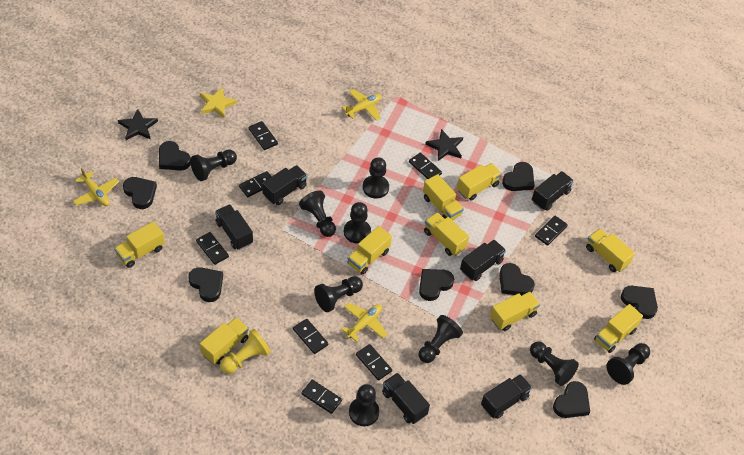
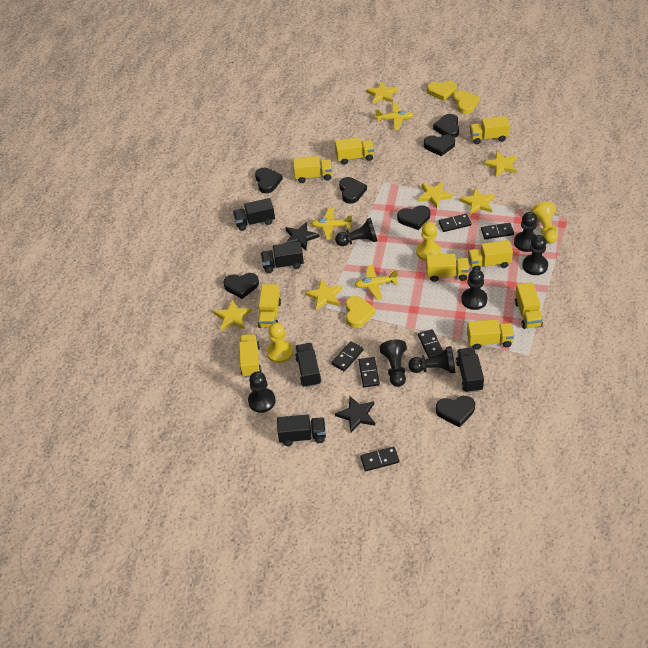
black domino: [196,232,229,265] [239,171,272,197] [249,121,278,150] [293,319,328,354] [301,380,342,414] [356,344,392,381] [409,153,442,179] [535,216,568,246] = 8 -> [331,341,364,372] [358,357,380,387] [360,447,399,471] [418,329,443,358] [439,214,472,232] [481,223,514,239] = 6
black heart: [123,177,157,209] [159,141,191,171] [188,267,223,302] [419,269,454,301] [499,263,535,296] [502,162,535,191] [553,381,590,418] [621,286,658,319] = 8 -> [223,273,259,299] [255,168,283,193] [339,177,367,204] [397,205,430,230] [424,134,455,156] [433,114,459,138] [436,396,475,427] = 7
black pawn: [191,150,237,181] [299,190,336,237] [314,276,363,312] [344,202,371,244] [349,384,379,426] [363,157,389,199] [419,315,463,363] [530,342,579,386] [606,343,650,385] = 9 -> [248,371,276,413] [335,218,378,246] [380,339,407,387] [408,346,455,374] [461,269,487,310] [514,212,537,252] [522,235,548,275] = 7
black truck: [215,204,253,250] [262,165,307,205] [382,373,430,424] [460,240,506,281] [481,374,532,419] [532,171,574,211] = 6 -> [233,198,275,231] [261,241,304,273] [277,414,326,446] [295,343,321,388] [456,347,484,393] = 5
yellow heart: none = 0 -> [345,296,376,328] [427,81,457,101] [453,91,480,114] = 3
yellow pawn: [220,329,271,374] = 1 -> [267,322,293,363] [416,221,441,261] [531,202,558,244] = 3
yellow star: [200,87,237,118] = 1 -> [213,299,252,331] [305,279,342,310] [366,82,398,104] [418,182,453,208] [460,188,495,215] [483,151,517,177] = 6

